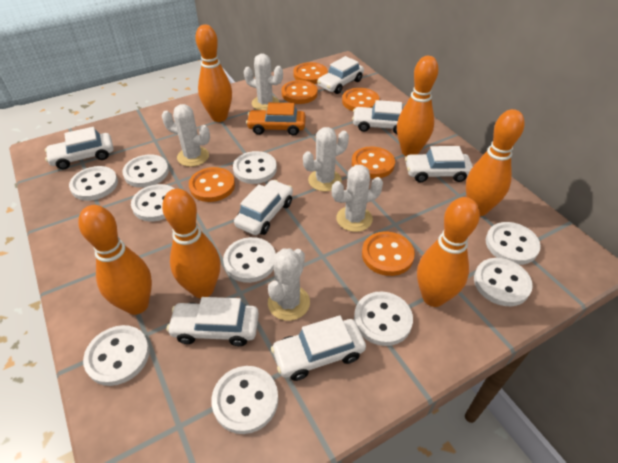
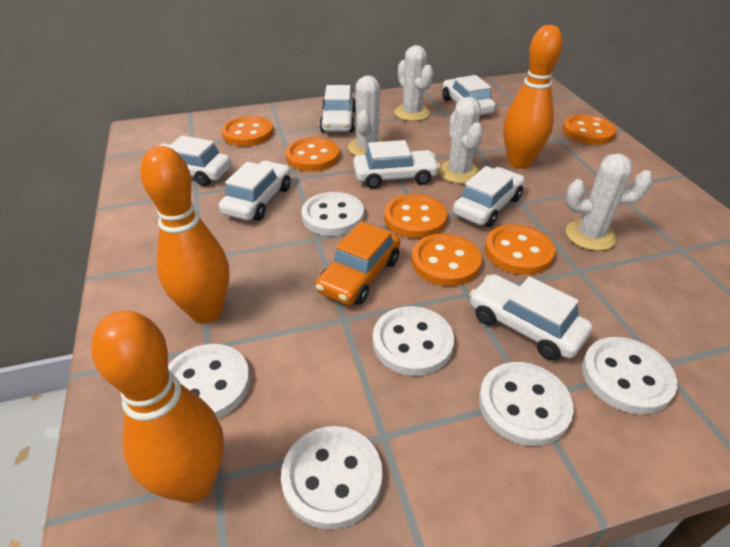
orange bowling pin: [78,205,152,315] [162,189,220,298] [195,25,232,122] [397,56,439,156] [417,197,480,307] [466,109,525,216] = 6 -> [91,310,224,503] [140,146,229,324] [503,25,563,169] = 3
white button: [69,166,118,201] [83,325,150,386] [122,154,169,188] [131,184,175,221] [211,366,278,434] [223,237,276,283] [233,151,277,184] [354,292,413,346] [474,258,533,306] [486,222,541,265] = 10 -> [168,344,250,419] [281,426,383,530] [301,192,364,236] [373,306,454,376] [479,362,574,446] [582,337,677,414] = 6
white cactus: [162,104,210,167] [244,54,283,110] [268,248,310,321] [303,127,349,192] [332,165,383,232] = 5 -> [348,75,383,156] [395,45,433,121] [438,97,483,184] [566,153,653,251] = 4

